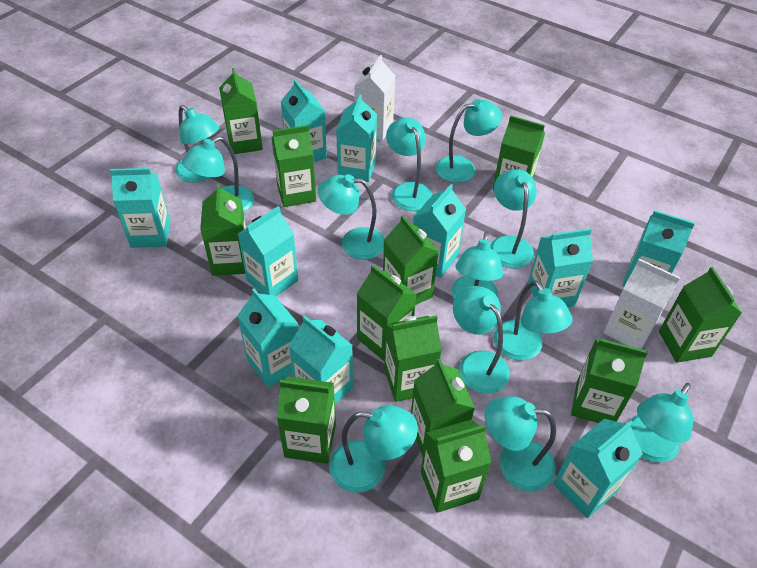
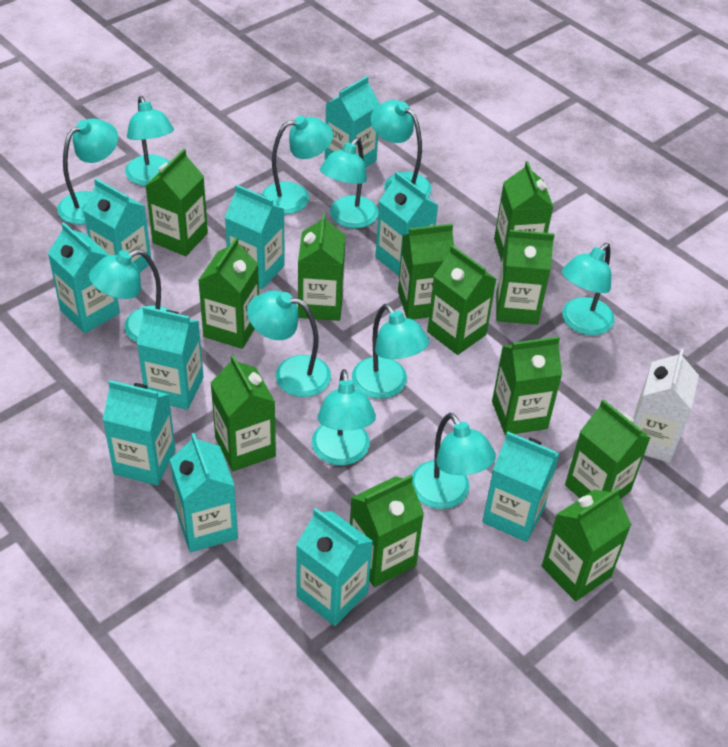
turquoise lamp: [175,105,219,182] [182,137,254,212] [318,174,385,260] [329,406,418,493] [386,117,433,211] [436,99,502,183] [452,231,503,299] [453,286,510,394] [485,396,556,491] [491,169,537,268] [493,280,573,360] [628,383,693,463] = 12 -> [57,119,118,225] [89,249,170,342] [125,96,174,186] [247,290,331,397] [261,116,333,214] [312,369,376,466] [320,138,379,228] [352,304,429,399] [371,100,432,197] [412,413,496,509] [562,243,615,335] = 11
white carton: [354,55,395,141] [604,258,680,349] = 2 -> [633,349,699,463] = 1

